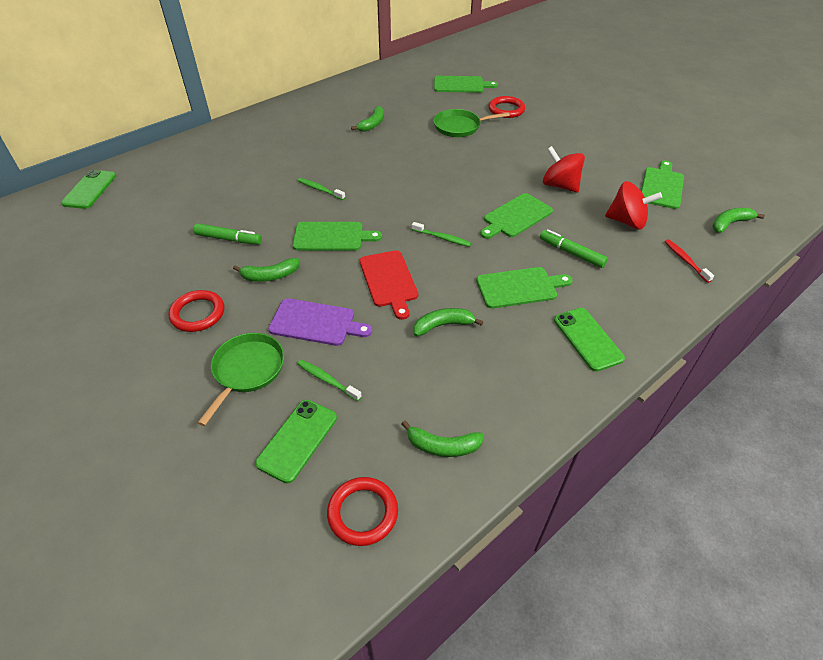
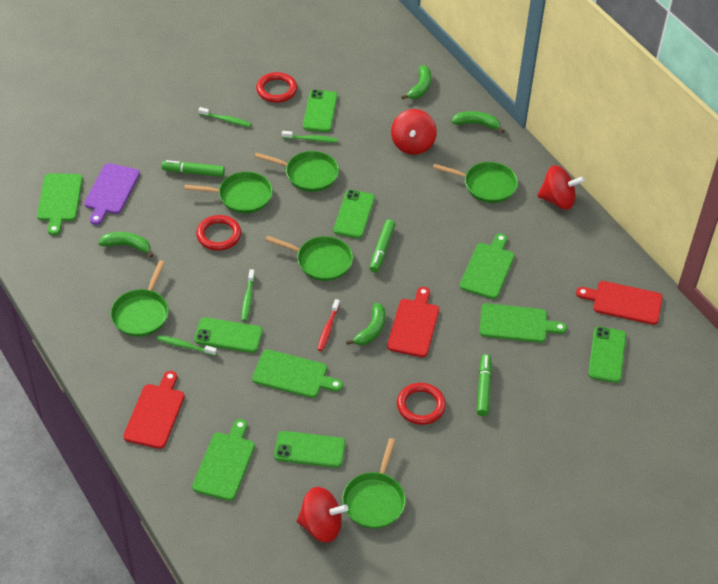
green banana: [233,258,299,282] [351,106,384,132] [402,420,484,457] [413,308,483,336] [712,208,765,233] = 5 -> [98,232,153,257] [346,303,385,345] [401,65,431,100] [452,111,505,133] = 4
green marker: [194,223,262,245] [540,229,608,268] = 2 -> [162,160,225,177] [370,219,395,273] [477,354,492,416] = 3
green pan: [198,333,284,426] [433,109,510,137] = 2 -> [110,260,169,337] [184,171,273,214] [254,151,339,192] [265,236,353,281] [342,438,406,529] [433,162,518,203] = 6
green phone: [61,170,116,209] [255,400,337,483] [554,308,625,372] = 3 -> [194,317,263,353] [274,431,345,468] [303,90,338,132] [334,190,375,239] [588,327,626,383] = 5
green toothbrush: [297,360,362,401] [298,178,345,200] [412,222,471,247] = 3 -> [156,335,217,356] [198,107,251,127] [242,269,255,321] [282,131,338,143] = 4
red cutting board: [360,250,418,320] = 1 -> [123,371,185,449] [387,287,439,357] [576,281,663,325] = 3
red spinning top: [543,146,585,193] [605,181,662,229] = 2 -> [297,487,348,543] [391,109,437,155] [537,165,585,210] = 3

